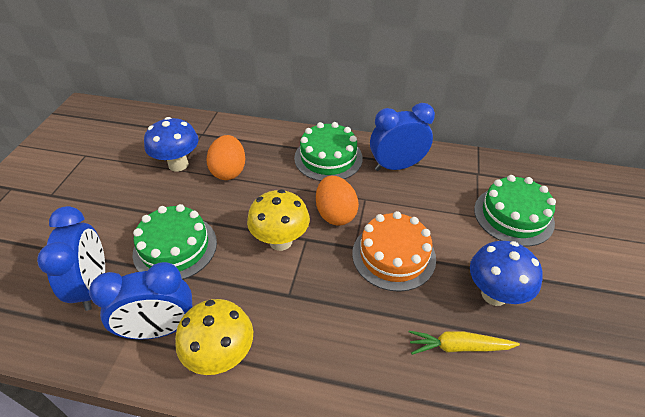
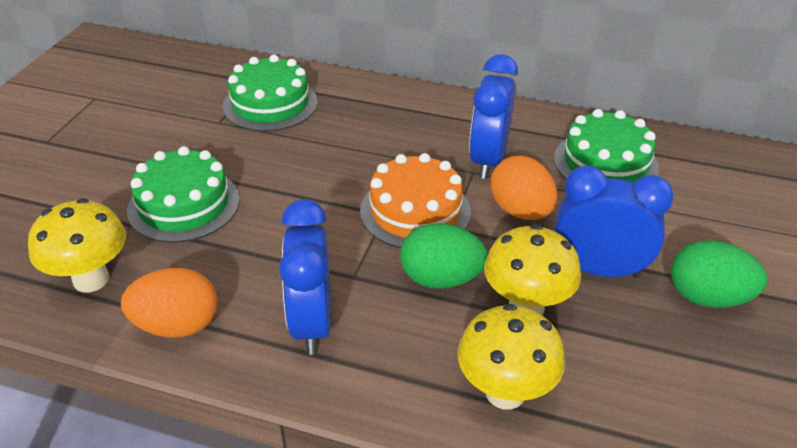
blue mushroom: [144,117,199,172] [470,241,543,306] = 2 -> none = 0
green egg: none = 0 -> [400,223,488,289] [671,240,767,308] = 2
yellow carrot: [409,331,520,355] = 1 -> none = 0
yellow mushroom: [175,299,253,375] [247,189,310,251] = 2 -> [28,198,126,292] [458,304,565,410] [484,224,581,315] = 3

